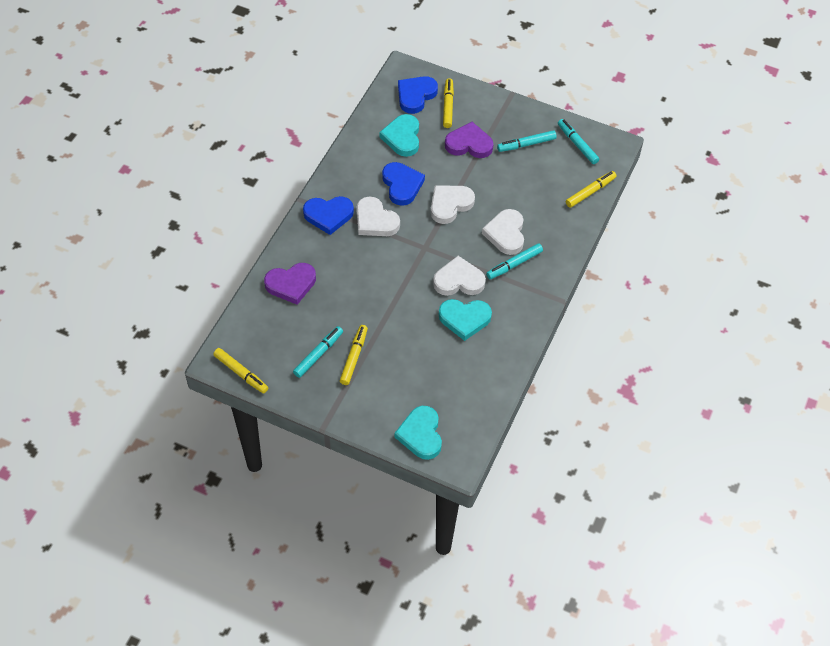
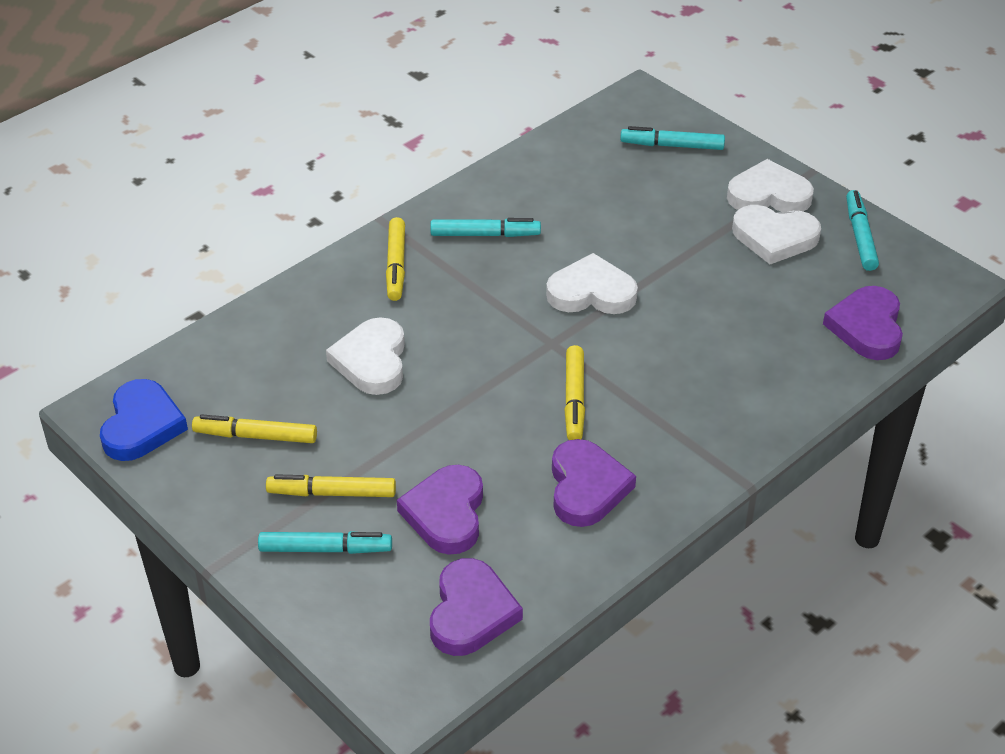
blue heart: [303,196,354,235] [382,162,425,206] [398,76,438,114] = 3 -> [100,379,188,461] = 1
purple heart: [264,263,316,305] [445,122,493,158] = 2 -> [397,465,483,555] [430,558,523,656] [552,439,636,527] [823,286,903,360] = 4
turquoise heart: [380,114,419,157] [395,406,442,460] [439,299,492,341] = 3 -> none = 0

